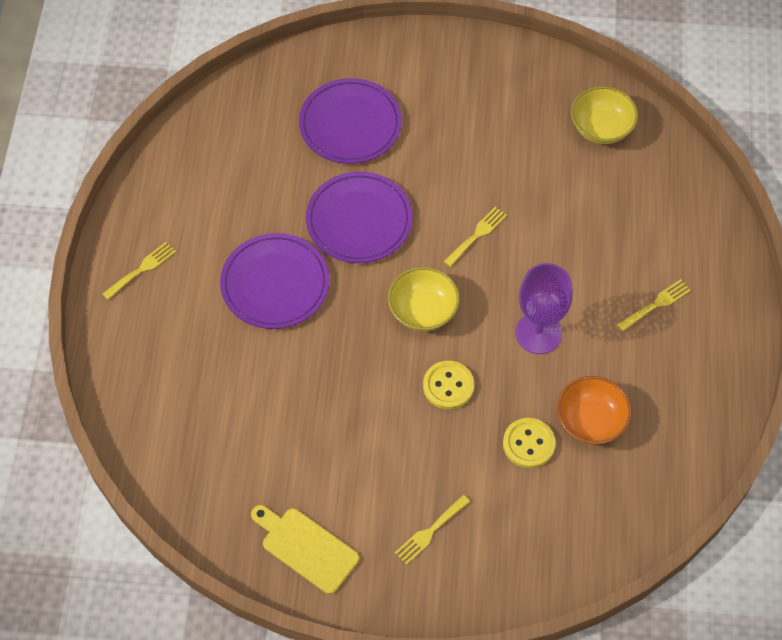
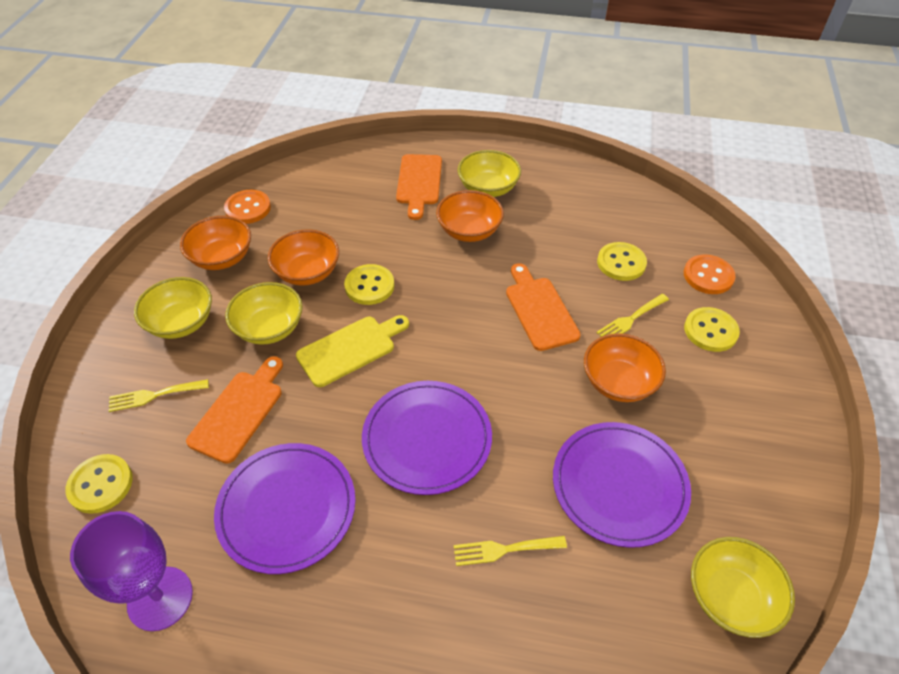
orange bowl: [557,376,632,445] = 1 -> [180,216,251,270] [268,229,339,286] [436,190,504,242] [584,333,666,402] = 4
orange button: none = 0 -> [224,190,271,224] [684,254,735,294] = 2
orange cutting board: none = 0 -> [186,356,283,464] [396,154,442,220] [506,263,581,351] = 3
yellow bowl: [388,267,460,331] [571,86,638,144] = 2 -> [134,277,212,339] [225,282,303,345] [458,150,521,197] [691,537,795,638] = 4
yellow button: [423,361,474,410] [503,418,556,468] = 2 -> [65,454,133,514] [344,264,394,305] [597,242,647,281] [684,307,740,352] = 4
yellow fork: [102,242,176,300] [395,495,470,565] [444,207,507,267] [617,279,691,332] = 4 -> [109,379,209,412] [454,536,567,566] [596,294,669,337] = 3

